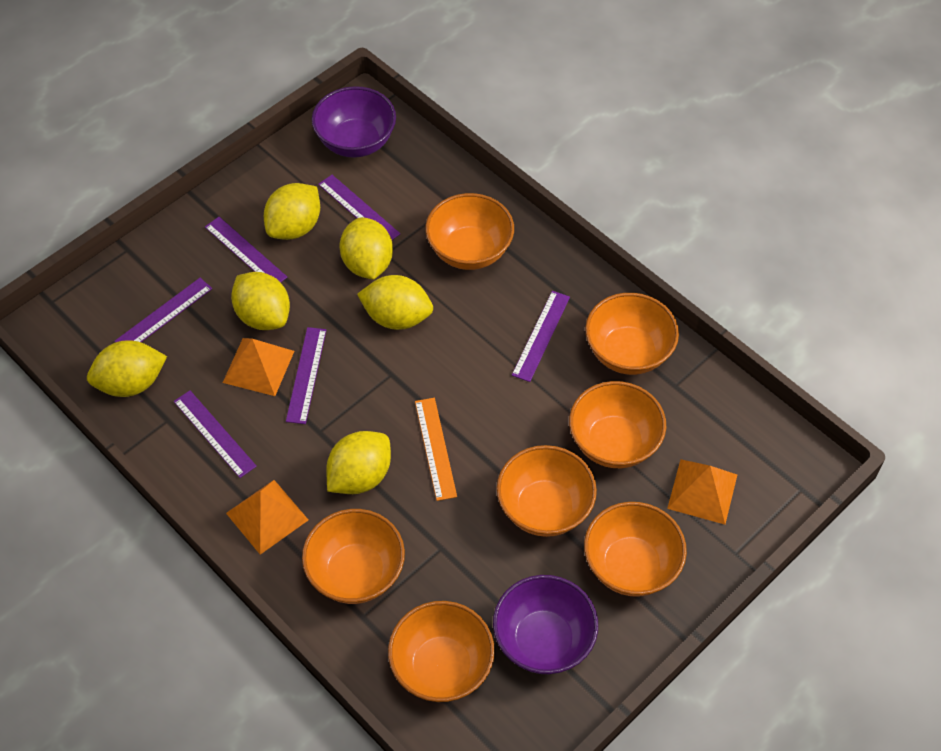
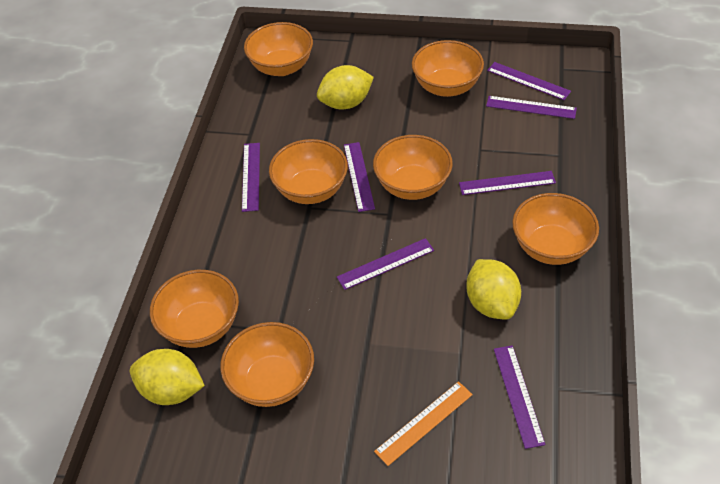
orange pyramid: [223,338,294,396] [226,480,308,555] [667,459,737,525] = 3 -> none = 0
purple bowl: [312,86,396,158] [493,575,598,674] = 2 -> none = 0
purple ruler: [114,278,212,343] [174,390,257,478] [205,217,287,283] [286,327,326,424] [318,175,400,240] [512,291,570,382] = 6 -> [242,143,260,212] [337,238,434,290] [344,142,375,212] [459,171,556,195] [486,96,577,119] [487,62,571,100] [494,345,545,449] = 7
yellow lemon: [87,340,167,397] [231,272,290,330] [264,183,320,240] [326,431,391,494] [339,217,393,280] [357,275,433,330] = 6 -> [130,349,205,405] [317,65,374,109] [466,259,521,320] = 3

